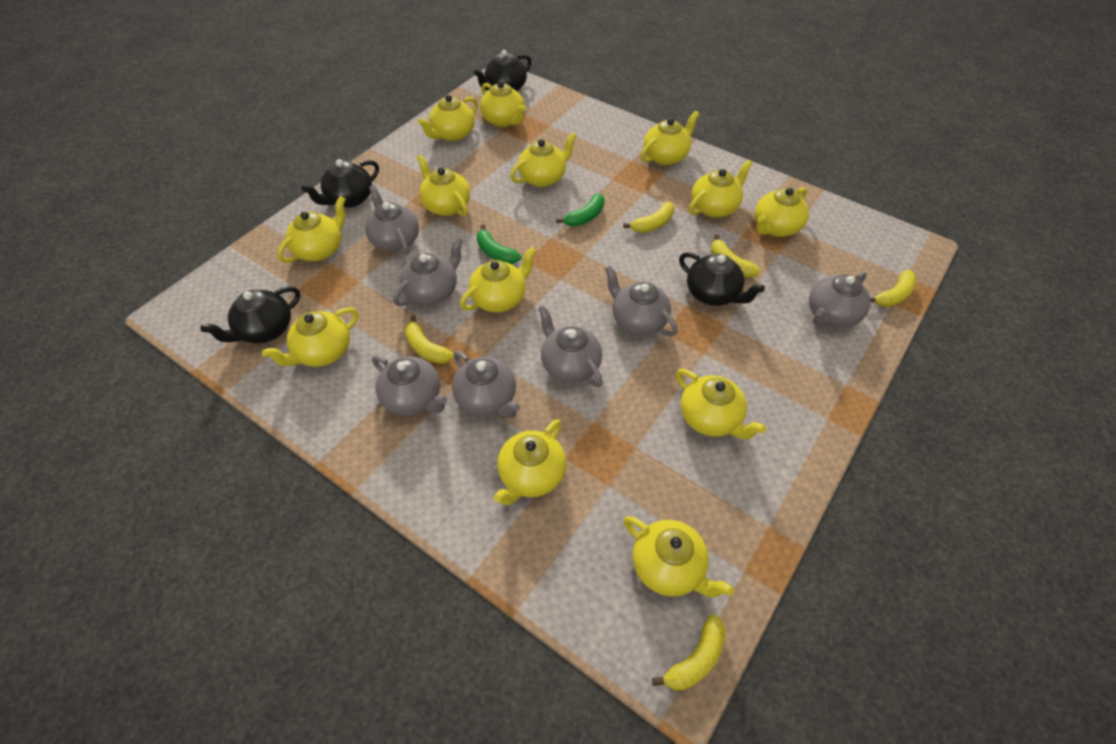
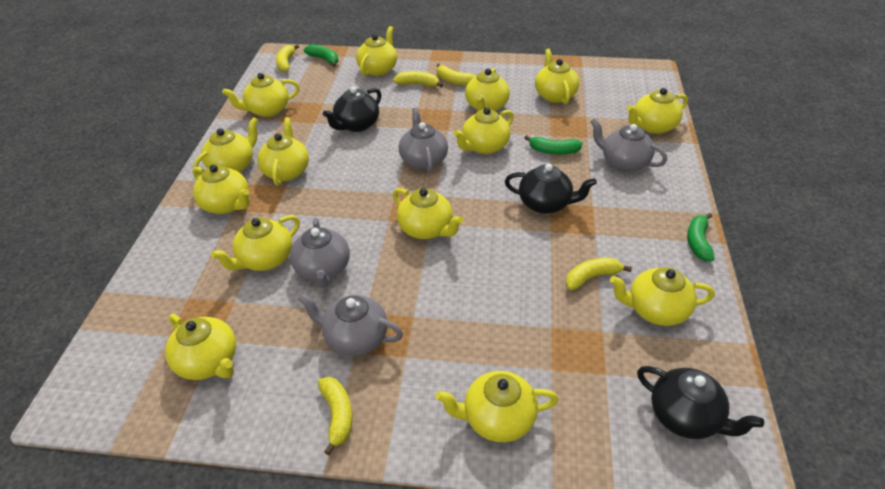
black teapot: [201,286,300,344] [301,159,379,208] [474,50,531,91] [679,252,765,306] = 4 -> [323,87,381,132] [505,164,597,214] [637,366,764,439] = 3
green banana: [477,225,521,264] [556,193,604,227] = 2 -> [304,44,338,67] [524,135,583,155] [687,213,715,261] = 3
grey teapot: [365,185,419,255] [372,355,447,416] [393,237,463,306] [452,351,520,418] [538,305,603,387] [605,265,678,336] [809,271,871,328] = 7 -> [290,218,350,288] [298,293,403,356] [399,107,448,173] [590,118,667,172] = 4
yellow teapot: [262,307,358,367] [277,196,346,263] [417,155,470,216] [418,95,478,142] [460,247,536,312] [480,81,527,127] [493,419,566,505] [510,132,577,187] [623,516,734,597] [641,111,700,165] [676,369,766,439] [689,160,753,218] [755,187,809,237] = 13 -> [165,314,236,380] [192,165,249,214] [193,117,258,176] [211,215,300,271] [222,73,299,117] [257,117,309,186] [356,26,397,76] [393,188,463,239] [436,371,558,442] [453,107,514,154] [465,68,510,111] [535,48,579,104] [610,267,715,326] [627,88,688,134] = 14

